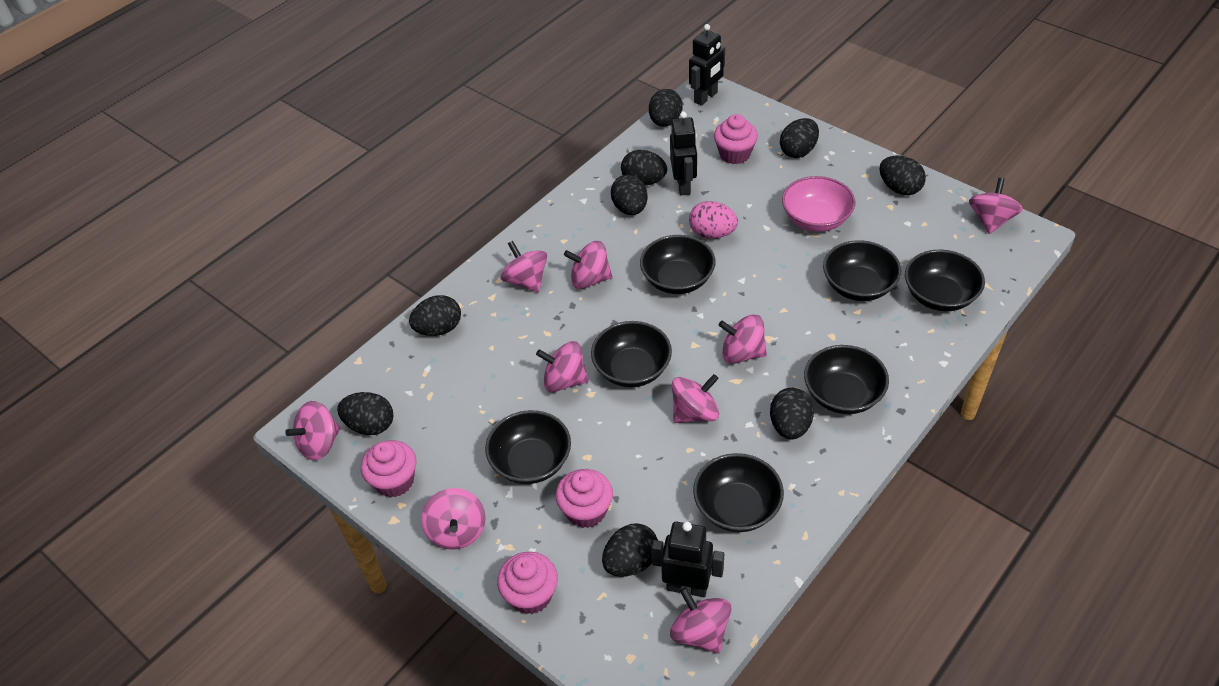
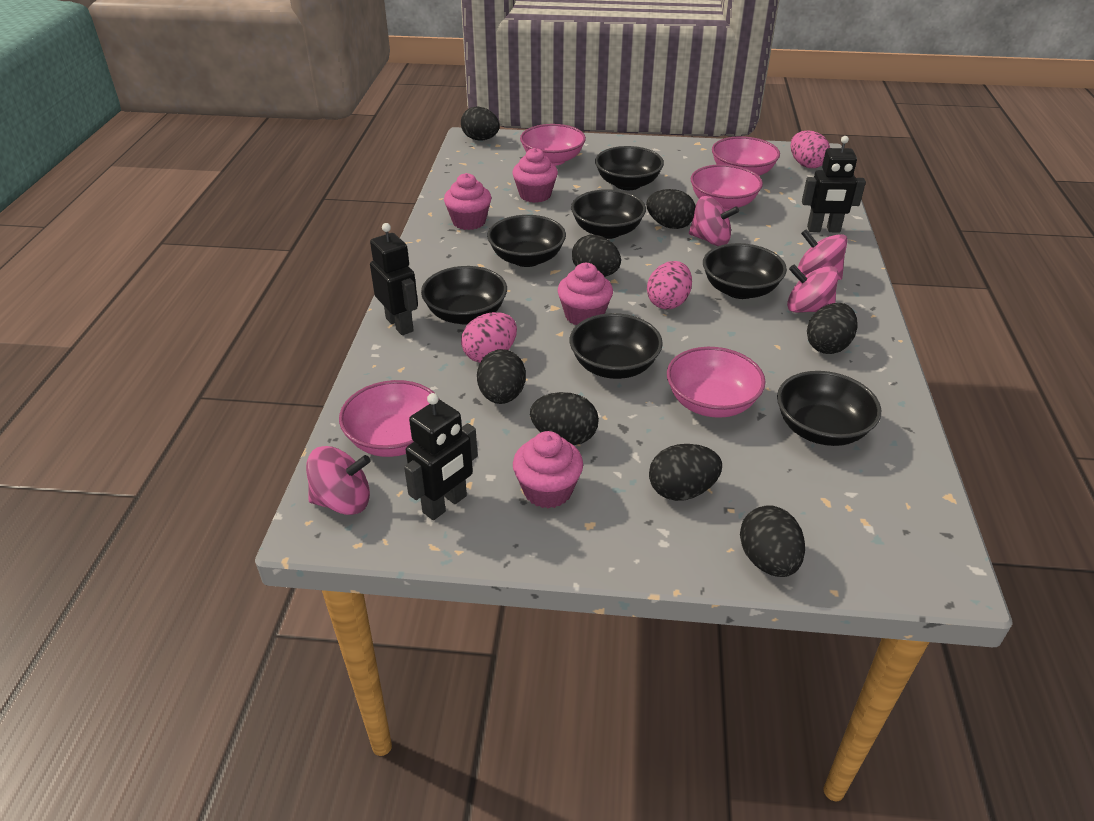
black egg: [337,392,393,435] [409,295,461,336] [602,523,658,577] [611,174,648,215] [621,150,667,185] [649,89,683,126] [770,388,814,440] [780,118,819,158] [880,156,926,195] = 9 -> [461,106,500,141] [477,349,526,404] [530,392,599,445] [572,235,621,277] [646,189,696,229] [649,444,722,501] [740,506,805,577] [807,303,857,354] = 8
pink bowl: [782,176,855,232] = 1 -> [339,380,440,457] [520,124,586,166] [667,347,766,418] [691,164,763,211] [712,136,780,176] = 5
pink egg: [689,201,738,239] = 1 -> [461,312,517,363] [647,261,692,310] [791,130,830,168] = 3
pink spinning top: [285,401,340,460] [421,488,486,550] [501,241,547,292] [536,341,589,392] [564,241,612,289] [670,587,732,654] [672,374,719,423] [719,315,767,364] [969,178,1023,234] = 9 -> [306,446,370,515] [689,196,739,246] [787,265,839,312] [798,229,848,280] = 4

